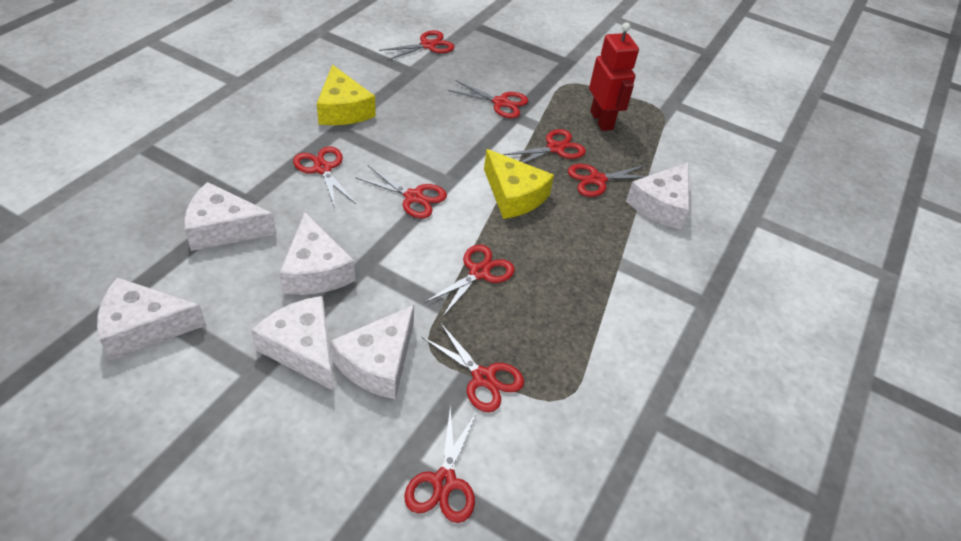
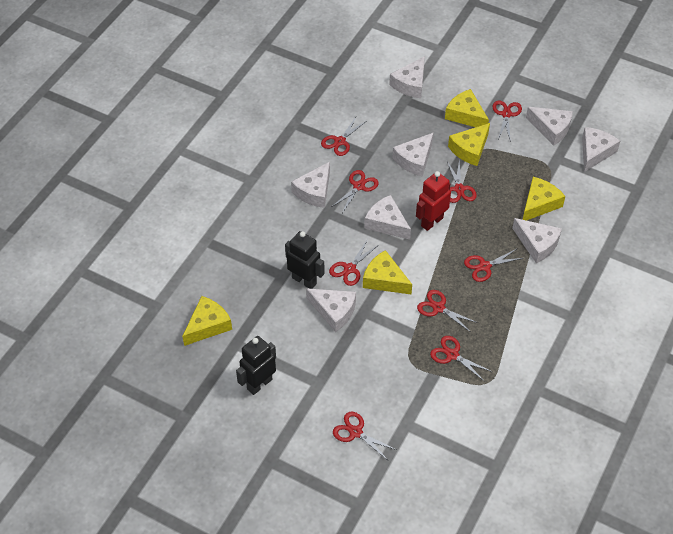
black robot: none = 0 -> [236,336,276,395] [285,231,324,289] = 2
white cheese: [97,277,206,360] [184,182,276,251] [251,296,334,391] [279,212,355,295] [330,305,414,399] [626,162,689,230] = 6 -> [291,162,330,208] [306,288,356,332] [364,195,411,240] [389,56,425,98] [392,132,434,177] [512,218,562,263] [526,107,573,146] [582,127,620,172] = 8
yellow cheese: [317,65,376,125] [484,149,554,219] = 2 -> [182,296,232,346] [363,250,412,294] [445,89,489,127] [448,123,490,166] [523,177,565,221] = 5

